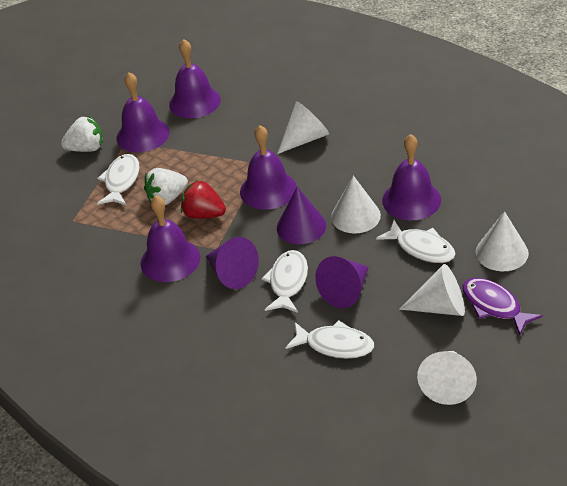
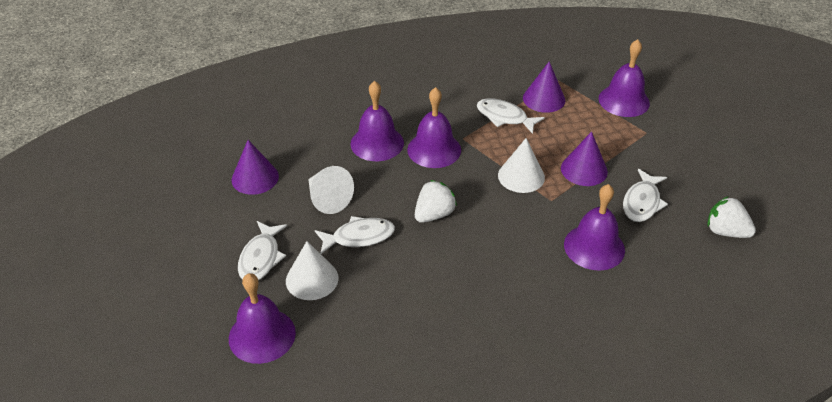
purple fish: [462,278,543,335] = 1 -> none = 0
red strawberry: [181,180,226,219] = 1 -> none = 0
white cone: [277,102,329,154] [331,175,381,234] [399,264,465,316] [417,351,477,405] [475,211,529,271] = 5 -> [286,241,339,300] [308,166,354,214] [498,138,545,193] = 3

